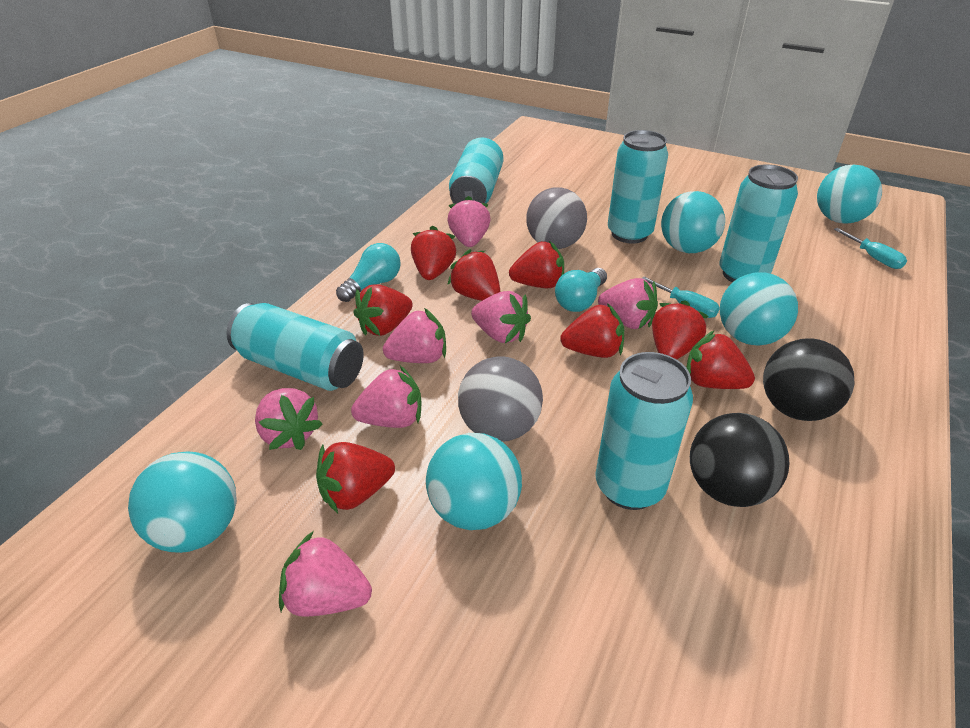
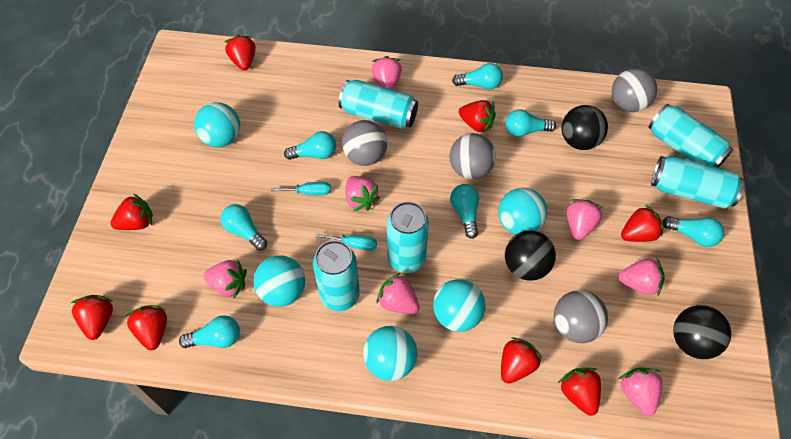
black ball: [690,413,789,507] [763,338,854,421] = 2 -> [505,230,556,281] [561,105,608,150] [673,305,731,359] = 3
grey ball: [458,356,543,442] [526,187,587,249] = 2 -> [342,120,387,166] [449,133,496,179] [554,290,608,343] [612,68,657,112] = 4
turquoise light bulb: [336,243,401,302] [555,268,607,312] = 2 -> [179,315,240,348] [220,204,267,250] [284,131,336,160] [450,184,479,239] [452,63,503,90] [506,109,556,137] [662,216,724,247] = 7

